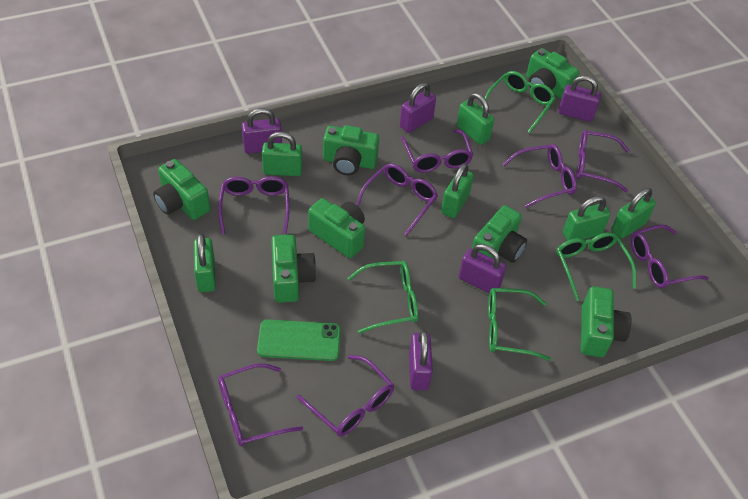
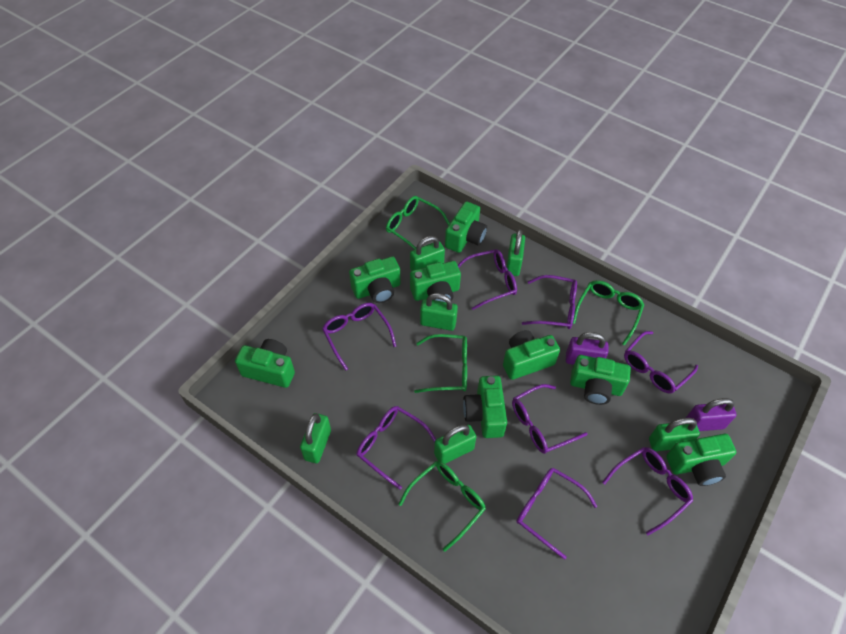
green camera: [153,159,210,220] [271,235,317,303] [308,198,365,258] [323,125,379,175] [472,205,527,263] [526,48,580,99] [581,286,631,357] = 7 -> [235,339,295,388] [349,256,401,303] [410,261,461,302] [445,201,487,253] [463,376,507,438] [503,330,560,380] [570,355,631,405] [666,434,736,486] = 8
green phone: [257,319,341,361] = 1 -> none = 0
purple padlock: [242,108,282,154] [400,83,436,133] [409,330,433,390] [459,244,506,293] [558,75,601,122] = 5 -> [566,332,608,365] [686,398,737,431] = 2

